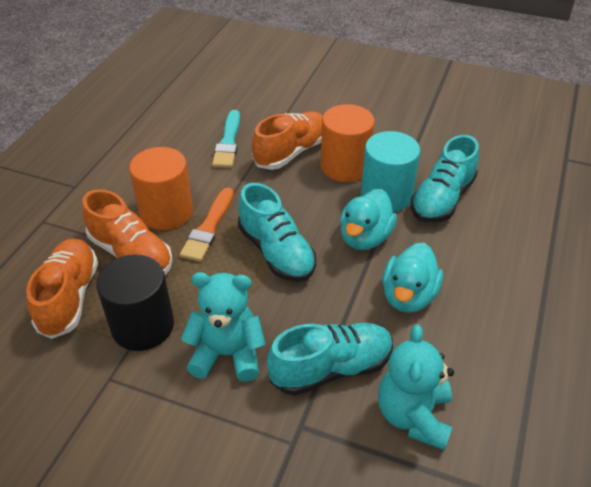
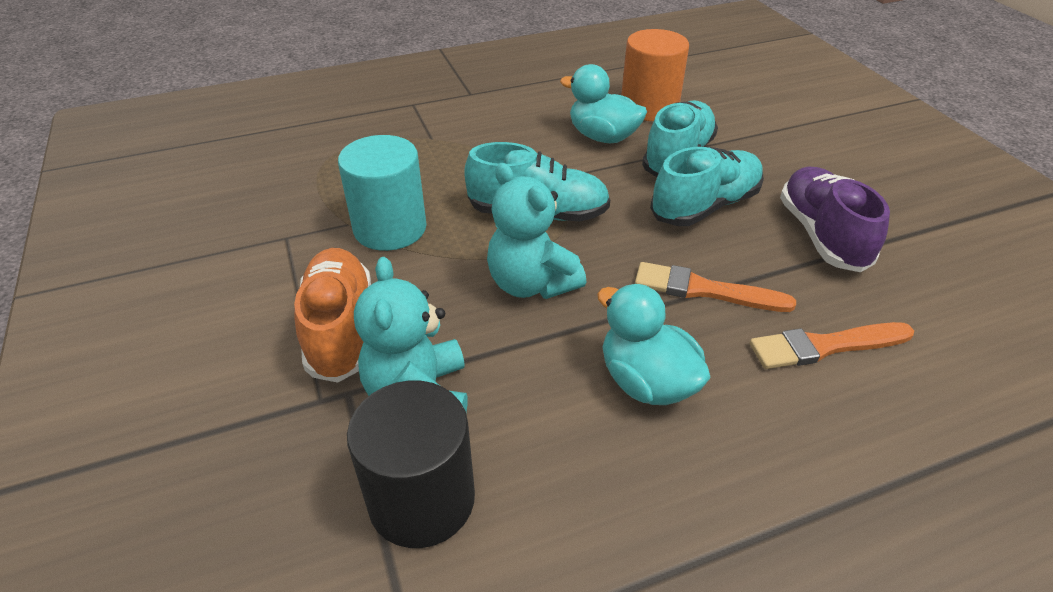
orange brush: [180,188,234,262] = 1 -> [635,262,796,312] [750,322,914,369] = 2
orange cylinder: [129,147,193,230] [321,104,375,182] = 2 -> [621,29,689,121] = 1
orange shoe: [26,238,98,339] [82,189,173,275] [252,112,323,170] = 3 -> [294,248,371,383] = 1
purple shoe: none = 0 -> [780,166,890,272] = 1
turquoise brush: [212,110,240,168] = 1 -> none = 0

